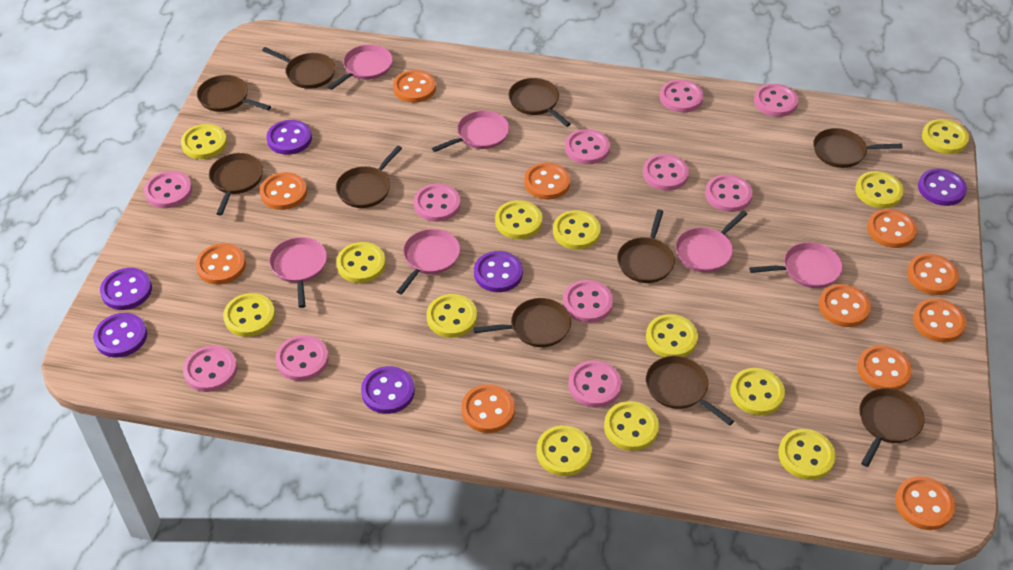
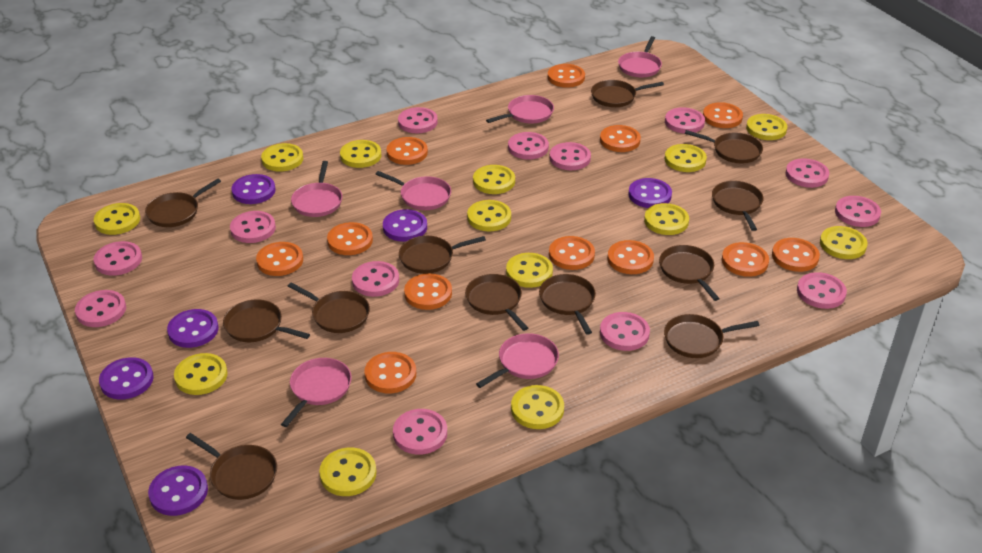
brown pan: [197,75,271,112] [209,153,263,215] [262,47,336,89] [336,146,402,208] [473,298,571,347] [508,78,571,127] [617,210,675,283] [646,356,734,426] [813,128,903,168] [860,388,925,467] = 10 -> [145,179,221,227] [186,433,277,500] [223,300,310,342] [287,283,370,333] [399,236,486,274] [465,274,528,331] [539,274,596,335] [591,80,664,107] [659,245,720,301] [664,314,760,358] [685,130,763,163] [712,181,764,231] = 12
orange button: [195,243,246,284] [260,172,307,210] [393,70,436,103] [461,384,515,433] [524,163,570,200] [819,284,871,327] [857,345,912,390] [867,209,917,248] [895,476,955,530] [907,254,959,295] [913,298,966,342] = 11 -> [256,242,303,276] [327,222,373,255] [364,352,416,393] [386,137,428,165] [404,273,452,310] [548,64,585,88] [549,236,595,270] [600,125,641,152] [607,240,654,274] [703,102,743,128] [722,242,769,277] [772,238,820,272] = 12
pink button: [144,171,192,208] [183,345,237,392] [275,335,329,381] [414,184,461,222] [563,280,613,323] [565,129,610,164] [568,360,622,408] [643,154,689,191] [660,80,703,113] [705,174,753,212] [754,84,798,117] = 11 -> [75,290,126,327] [94,241,142,276] [230,211,276,243] [352,261,399,297] [393,409,447,455] [398,107,438,133] [508,132,549,160] [550,142,591,170] [600,312,650,351] [665,107,705,134] [786,158,829,188] [797,272,847,309] [835,196,881,227] = 13

